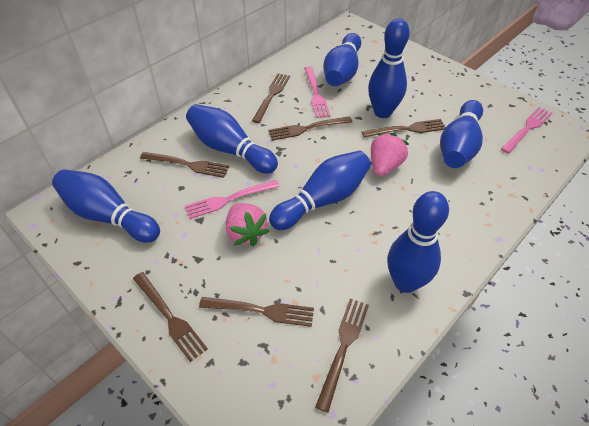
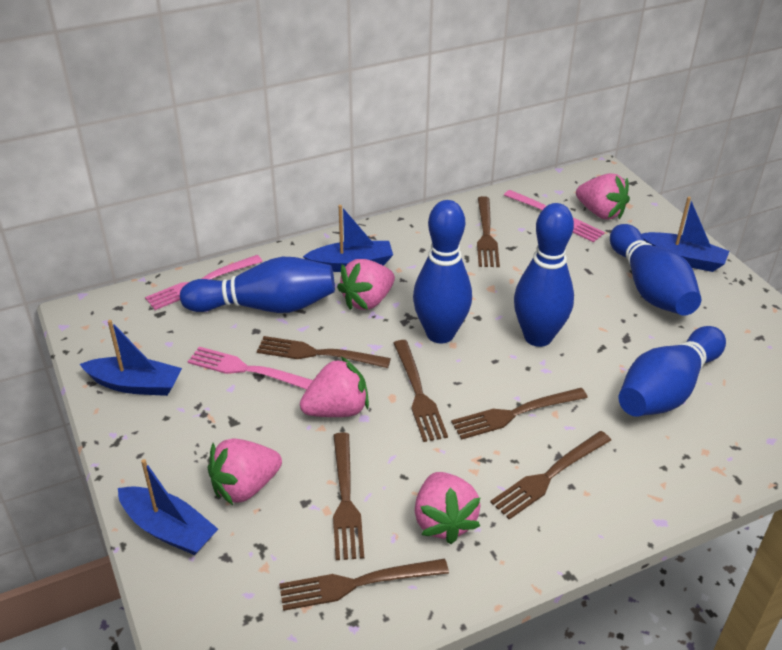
blue boat: none = 0 -> [80,320,182,396] [118,459,218,555] [303,205,393,272] [642,197,729,272] = 4
blue bowling pin: [52,169,160,243] [186,104,278,174] [269,151,371,230] [323,33,361,86] [368,18,410,118] [387,191,449,293] [440,100,483,168] = 7 -> [180,257,335,313] [413,200,472,343] [514,203,574,347] [610,224,701,316] [618,326,726,417] = 5
pink strawberry: [226,203,269,246] [371,133,409,176] = 2 -> [208,439,282,505] [300,357,369,417] [337,259,395,310] [415,472,480,544] [576,173,630,219] = 5

